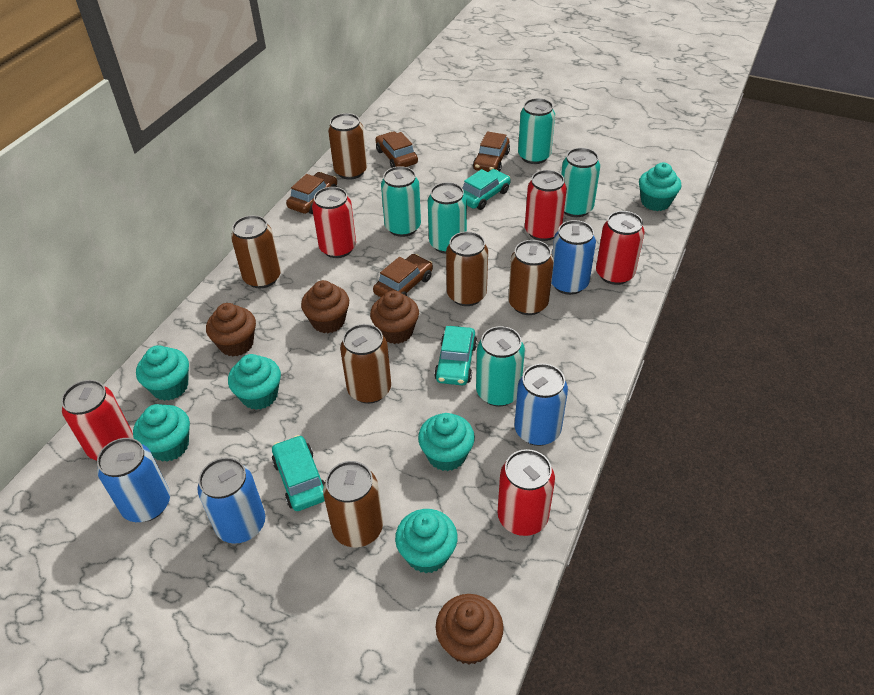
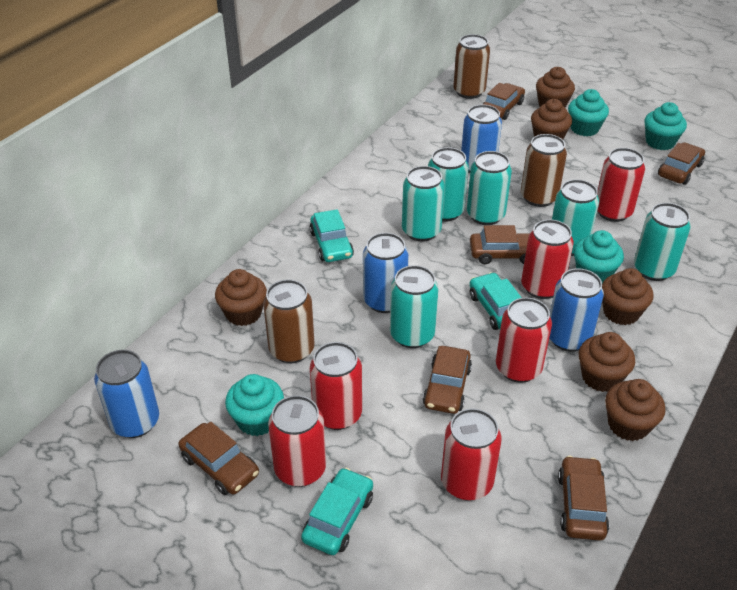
brown can: [231,215,281,288] [323,461,383,547] [328,113,367,180] [340,324,391,404] [446,231,488,306] [508,240,554,315] = 6 -> [263,279,315,363] [453,34,490,99] [521,134,567,207] = 3
brown car: [286,172,337,214] [373,254,433,297] [375,132,418,168] [473,131,510,172] = 4 -> [178,422,259,495] [423,346,472,414] [470,225,530,264] [482,83,525,120] [558,456,609,541] [658,142,705,185] = 6
brown cupcake: [206,303,256,357] [301,280,349,333] [370,290,419,344] [436,594,504,665] = 4 -> [215,269,267,326] [531,99,572,140] [536,67,575,108] [579,332,635,392] [602,268,653,325] [605,379,665,441] = 6
red can: [61,380,133,460] [312,187,356,258] [497,449,555,536] [525,170,567,241] [596,211,645,285] = 5 -> [268,395,326,487] [310,342,362,430] [441,408,502,501] [496,298,552,383] [521,219,574,299] [597,148,645,222] = 6
turquoise can: [381,166,421,237] [428,182,467,254] [476,326,525,407] [518,98,555,164] [561,148,600,217] = 5 -> [390,265,438,348] [402,166,445,242] [428,147,469,221] [467,151,512,225] [552,179,599,256] [634,203,691,281] = 6
turquoise cupcake: [133,404,190,462] [136,345,189,401] [228,354,281,410] [395,509,458,573] [418,413,475,471] [639,163,681,211] = 6 -> [225,374,284,436] [568,89,609,136] [574,230,624,283] [644,102,687,150] = 4

